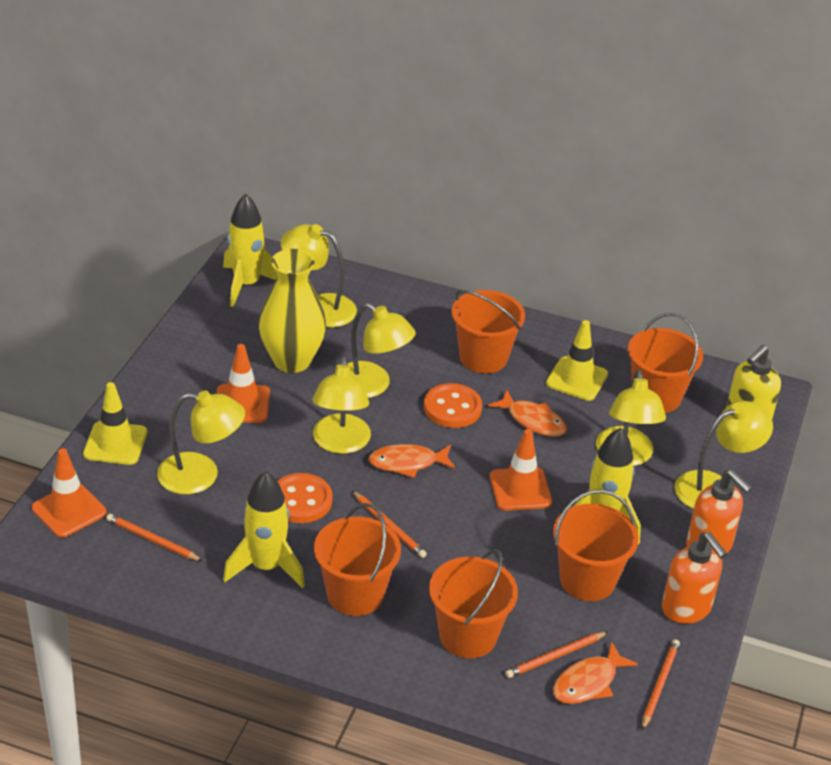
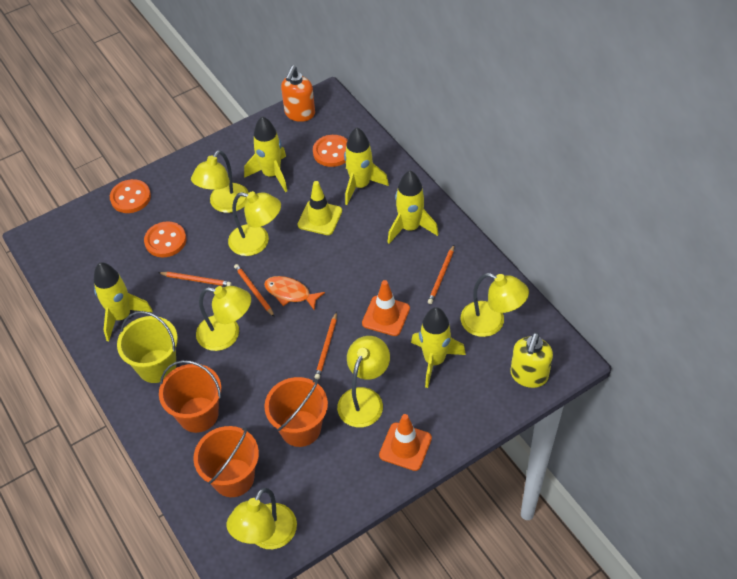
orange bucket: [314,503,401,616] [429,550,518,658] [452,290,525,374] [553,490,639,601] [628,313,703,413] = 5 -> [159,360,221,433] [193,426,259,497] [264,377,328,447] = 3
orange button: [278,473,332,523] [424,383,482,428] = 2 -> [110,179,151,213] [144,221,186,257] [313,135,348,167] = 3
orange fish: [368,444,455,478] [488,390,567,437] [553,641,638,704] = 3 -> [264,276,325,311] = 1
orange soap dispenser: [662,532,727,624] [686,469,752,553] = 2 -> [281,66,315,122] = 1
orange traffic cone: [32,448,106,538] [216,344,270,423] [490,429,552,511] = 3 -> [362,280,410,336] [379,414,432,471] = 2
yellow bucket: none = 0 -> [117,311,178,383] = 1
yellow rocket: [223,194,278,307] [223,471,305,588] [574,428,641,544] = 3 -> [94,262,153,341] [244,116,287,192] [344,128,389,205] [387,171,438,244] [411,307,466,388] = 5
yellow traffic cone: [83,382,148,465] [546,320,608,401] = 2 -> [298,181,342,235] = 1
yellow vase: [258,249,326,373] = 1 -> none = 0

